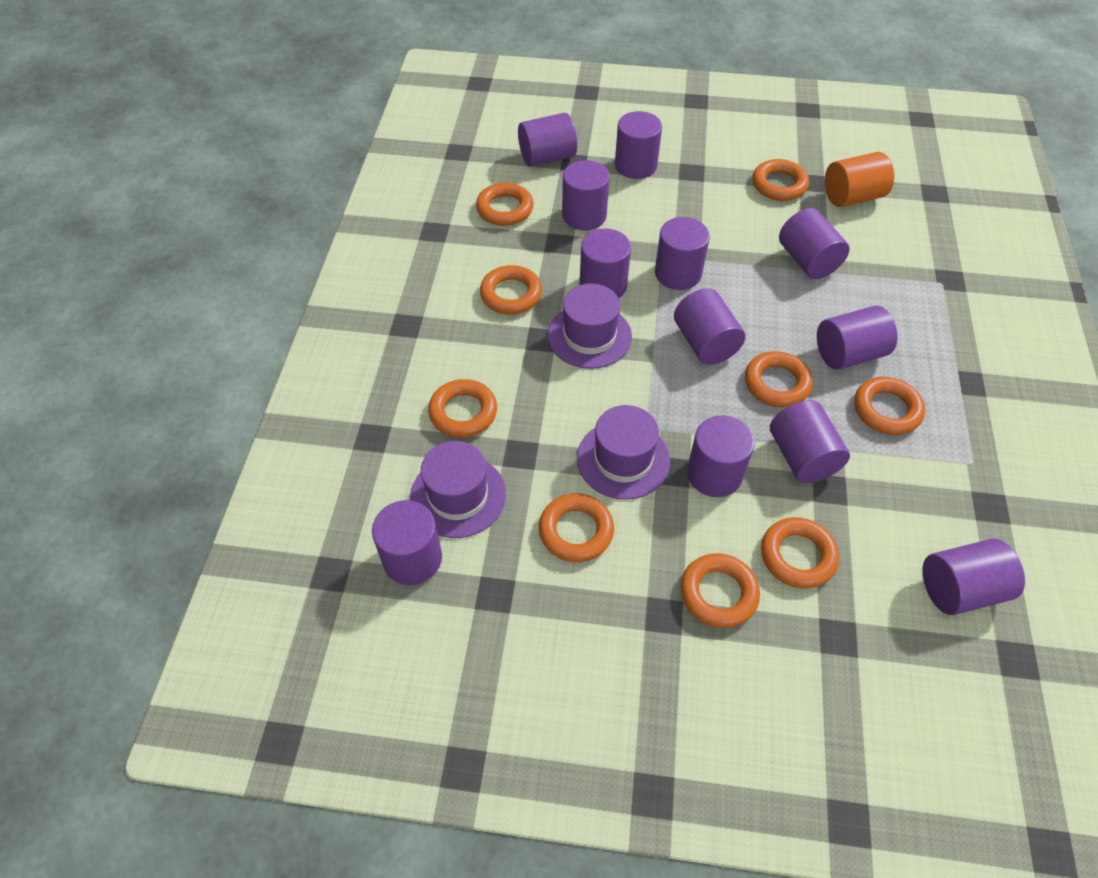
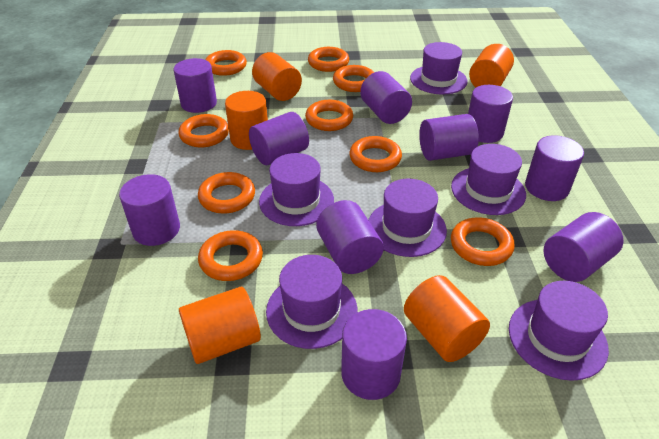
orange cylinder: [825,152,894,207] = 1 -> [179,287,261,364] [225,91,268,150] [252,52,302,101] [404,275,490,362] [469,44,514,87] = 5
purple cylinder: [372,500,442,585] [518,113,577,167] [562,160,610,230] [580,229,631,298] [615,111,662,179] [655,217,710,290] [674,288,745,365] [687,415,755,497] [770,400,850,483] [779,208,850,279] [817,306,898,370] [922,539,1025,615] = 12 -> [119,174,180,246] [174,58,217,113] [249,112,309,165] [316,200,384,274] [341,309,407,400] [360,71,412,124] [419,114,479,161] [468,85,513,143] [525,135,584,201] [544,212,624,282] = 10
purple hat: [410,441,506,538] [548,284,632,369] [577,405,670,500] = 3 -> [259,153,334,226] [266,255,357,349] [368,179,447,257] [410,42,468,94] [451,144,526,215] [509,281,609,381] = 6

